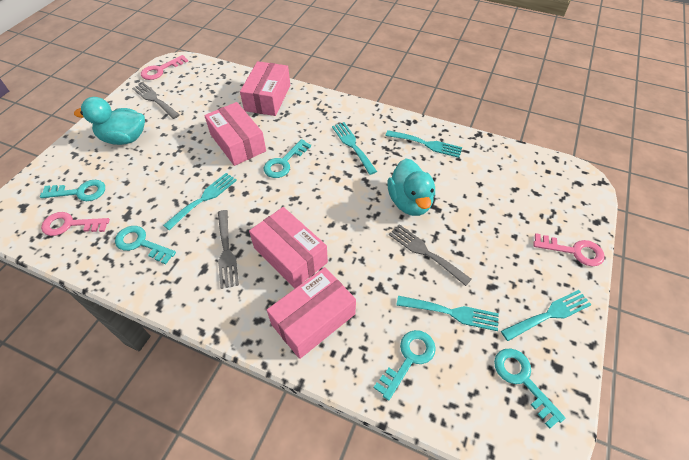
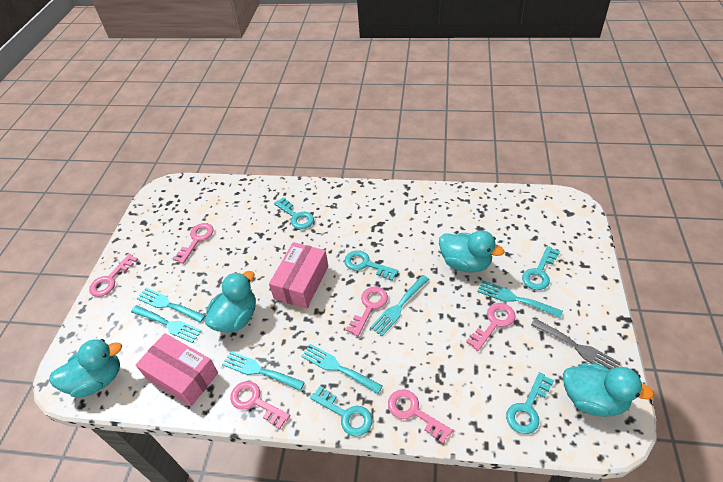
grey fork: [132,83,180,119] [218,210,239,289] [389,224,472,286] = 3 -> [531,318,621,370] = 1
pink box: [204,102,266,166] [240,61,290,116] [249,207,328,289] [267,267,356,359] = 4 -> [136,333,218,406] [269,242,328,308] = 2
pink key: [41,212,110,236] [141,55,188,80] [533,233,605,266] = 3 -> [89,254,138,297] [173,223,214,264] [230,381,290,429] [346,287,388,336] [388,389,453,444] [466,303,516,351] = 6
turquoise duck: [74,97,145,145] [387,158,435,216] = 2 -> [49,339,122,398] [205,271,256,332] [439,230,504,273] [563,363,654,417] = 4
turquoise fork: [163,173,237,230] [332,122,377,175] [385,130,462,158] [396,296,499,331] [501,290,592,341] = 5 -> [131,305,202,343] [136,288,206,323] [222,351,305,391] [301,344,382,394] [370,275,429,336] [477,280,563,318] = 6

